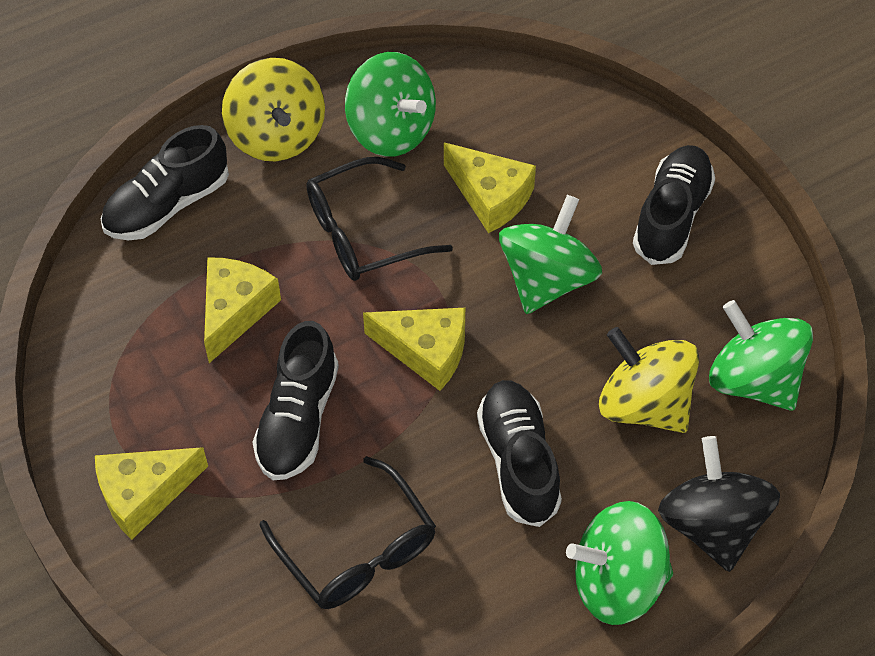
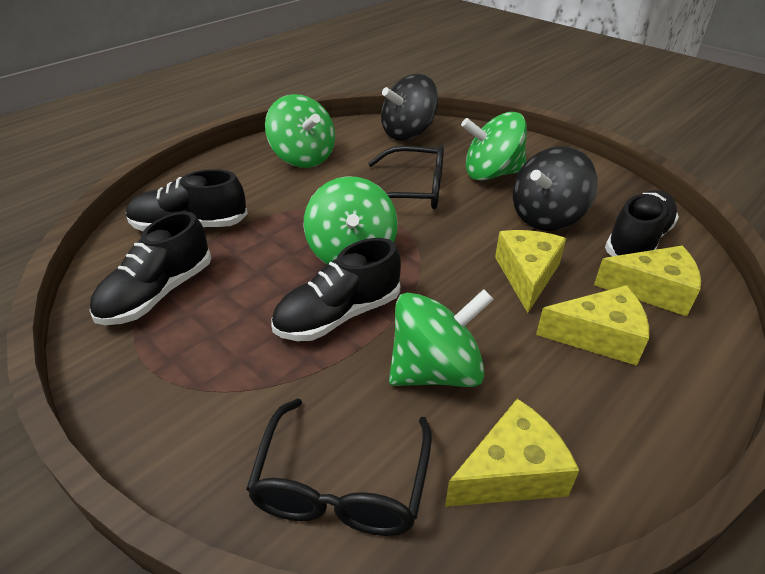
black spinning top: [658,436,780,572] = 1 -> [381,74,439,141] [513,146,598,231] = 2
yellow spinning top: [222,58,325,161] [599,327,699,433] = 2 -> none = 0

